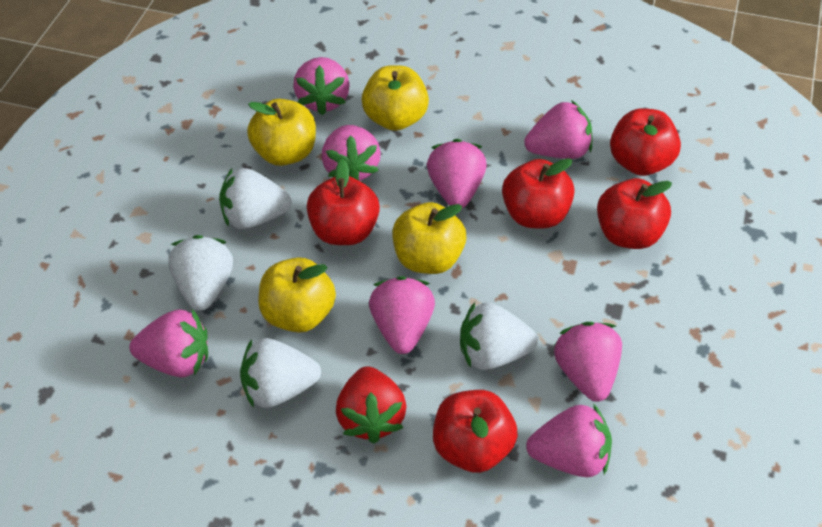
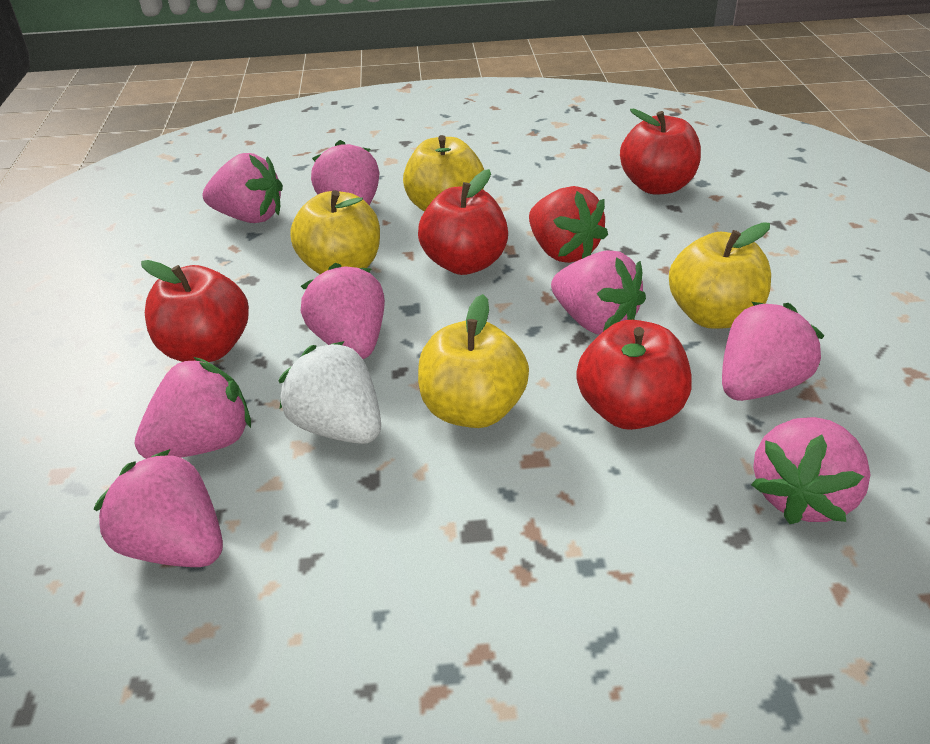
red apple: [307,159,380,245] [433,390,518,473] [502,158,575,229] [597,178,672,249] [610,108,681,176] = 5 -> [141,260,249,362] [418,169,508,275] [576,320,692,430] [620,108,701,195] = 4
white strawberry: [168,235,233,311] [219,168,292,229] [240,338,321,408] [460,302,538,370] = 4 -> [279,341,381,444] = 1

